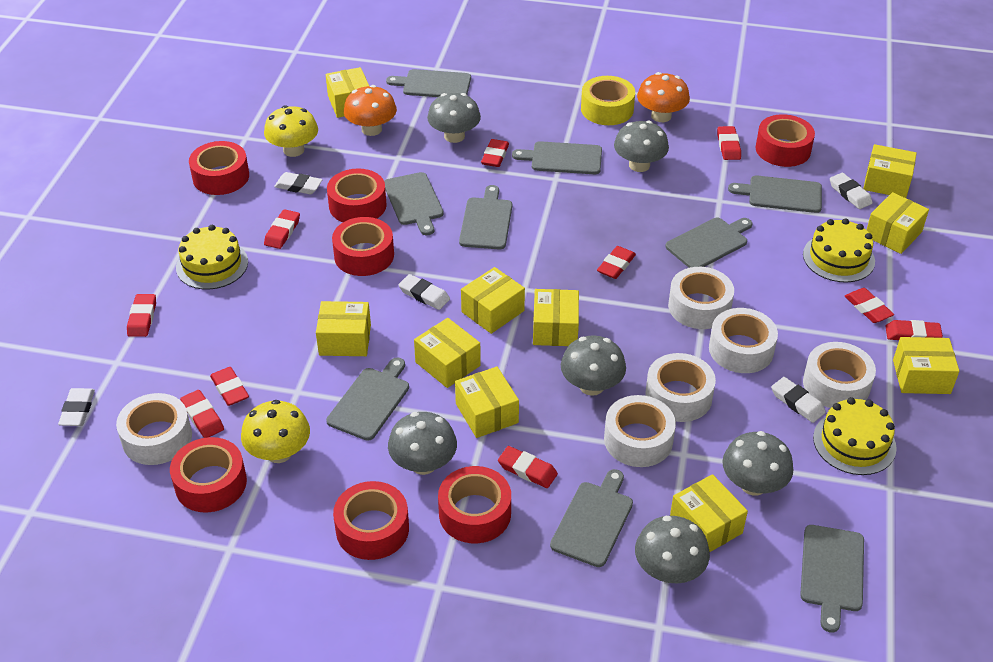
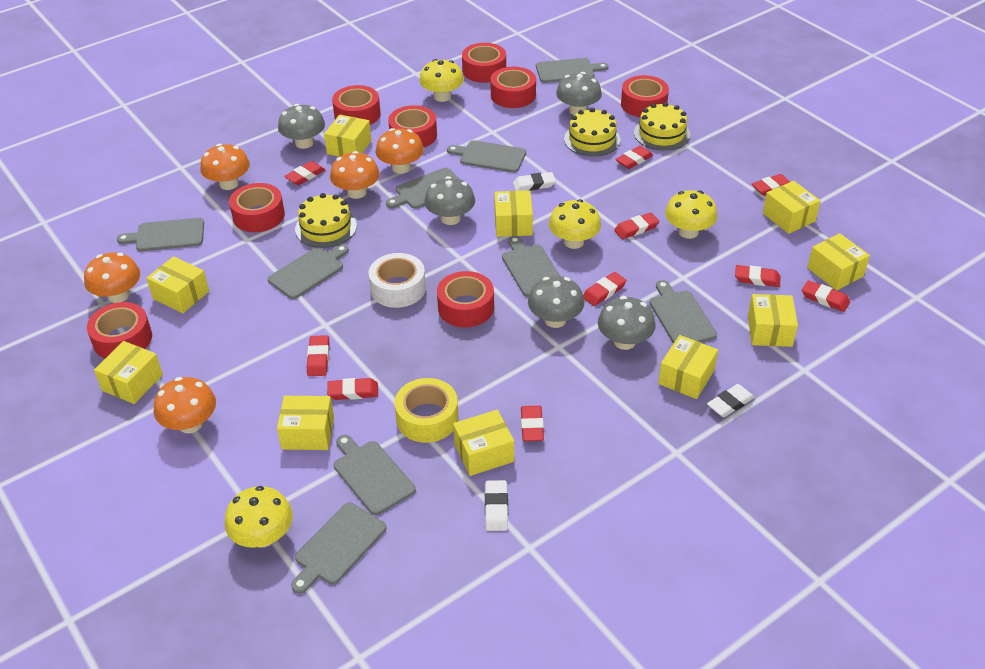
grey mushroom: [388,412,457,475] [427,93,481,143] [561,336,626,396] [614,120,669,172] [635,516,710,584] [722,431,794,496] = 6 -> [278,104,325,149] [424,176,475,225] [528,276,584,328] [556,72,602,115] [598,296,656,350] = 5
orange mushroom: [344,85,397,136] [637,72,690,122] = 2 -> [84,253,140,303] [154,377,216,433] [200,144,250,190] [330,151,380,199] [376,128,424,174] = 5
red tape: [170,437,247,512] [189,141,249,195] [327,169,387,222] [332,217,394,276] [333,481,409,560] [438,466,511,543] [755,114,815,167] = 7 -> [87,302,152,358] [229,183,285,232] [332,85,381,125] [388,105,437,147] [437,271,494,327] [462,43,506,83] [490,67,536,108] [621,75,669,117] = 8
white eraser: [58,388,95,426] [274,172,323,194] [398,274,450,310] [771,377,826,423] [830,173,872,209] = 5 -> [485,480,508,531] [513,172,556,191] [707,384,755,417] = 3
white tape: [116,393,192,465] [604,395,676,467] [645,353,716,422] [668,267,734,329] [709,308,778,373] [803,342,876,408] = 6 -> [369,253,426,308] = 1
yellow mushroom: [241,400,310,463] [264,105,318,157] = 2 -> [225,486,293,548] [419,59,464,102] [549,199,601,249] [665,190,717,239] = 4

